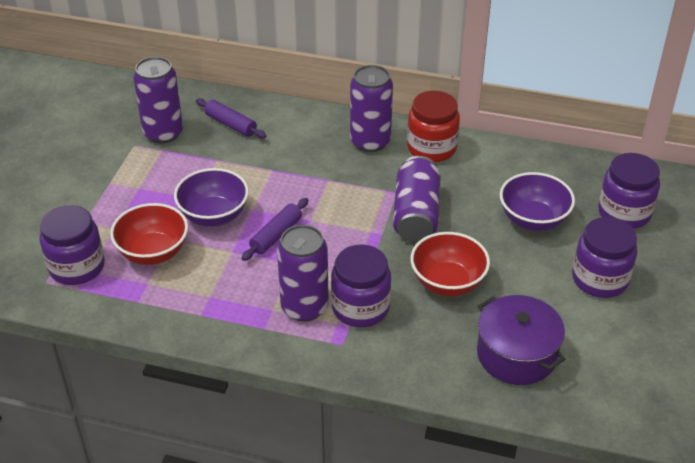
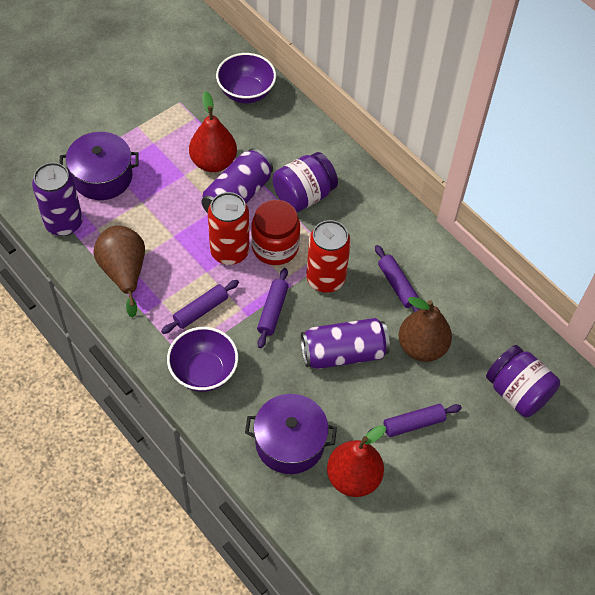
brown pear: none = 0 -> [93,225,145,318] [399,297,452,362] = 2
purple can: [133,57,183,143] [277,225,329,322] [350,65,393,152] [393,156,441,242] = 4 -> [32,162,83,236] [201,148,273,213] [301,318,390,369] = 3
purple jar: [40,205,105,285] [331,244,391,327] [572,217,637,298] [598,153,660,229] = 4 -> [272,152,338,212] [486,345,560,417] = 2
purple pot: [477,295,565,385] = 1 -> [59,132,139,200] [245,394,337,474] = 2
purple rolling pin: [196,98,267,138] [241,198,309,261] = 2 -> [161,280,239,334] [257,268,289,348] [367,404,462,437] [375,245,420,312] = 4
red bowl: [110,203,188,265] [411,232,490,296] = 2 -> none = 0
red can: none = 0 -> [208,192,249,265] [306,220,351,293] = 2
red pear: none = 0 -> [189,91,237,172] [327,425,386,497] = 2

